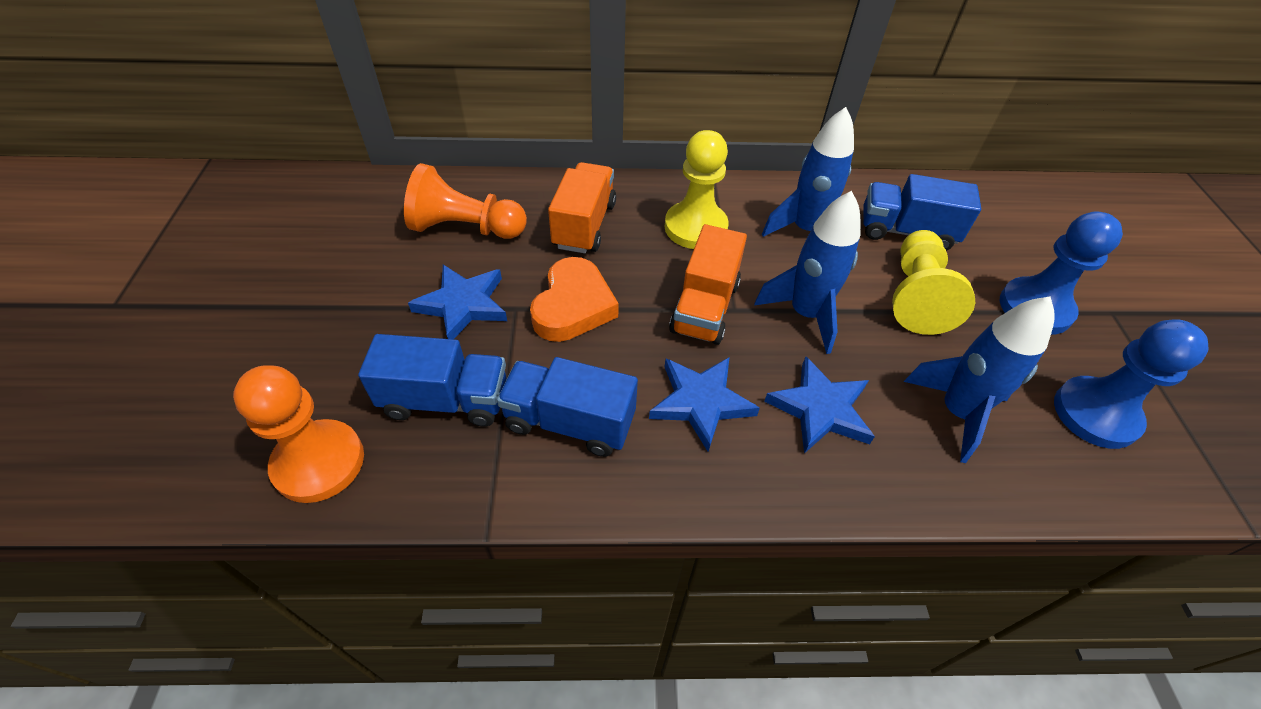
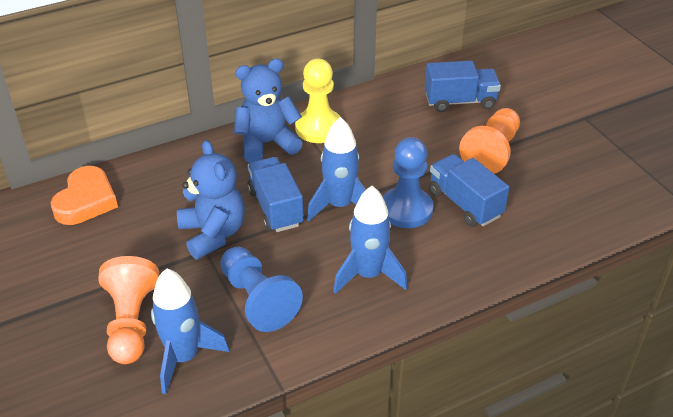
blue star: [408,265,507,339] [649,357,760,452] [764,356,875,453] = 3 -> none = 0
blue teddy bear: none = 0 -> [177,140,245,260] [234,59,303,163] = 2
orange truck: [548,162,616,253] [669,224,747,345] = 2 -> none = 0
yellow pawn: [665,130,729,249] [892,230,975,335] = 2 -> [295,59,341,143] = 1

